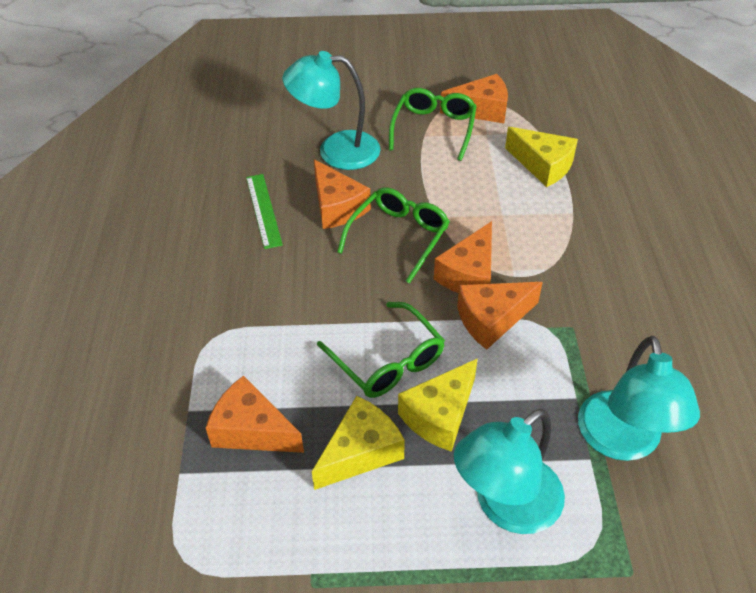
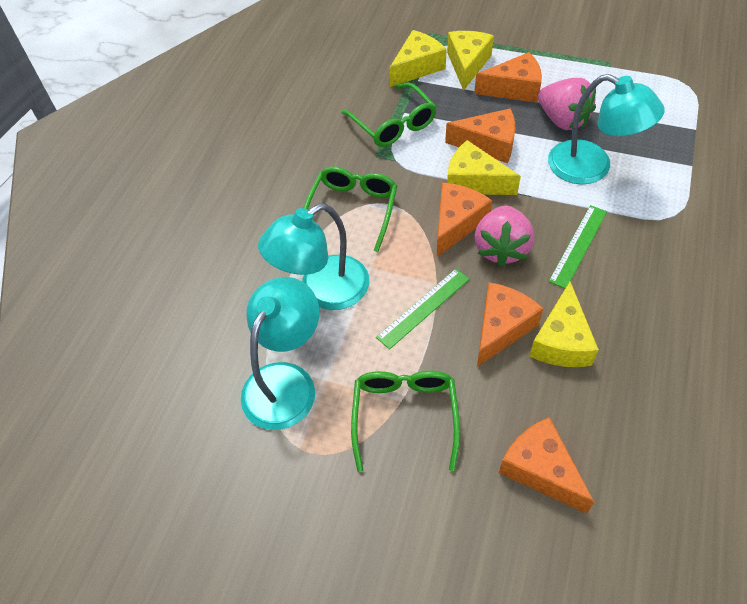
green ruler: [246,174,283,249] = 1 -> [376,269,470,350] [548,205,607,289] = 2
pink strawberry: none = 0 -> [474,205,534,267] [538,78,596,130] = 2
yellow cheese: [312,396,405,490] [398,358,478,452] [505,127,578,187] = 3 -> [390,30,447,87] [447,31,494,91] [447,140,521,195] [529,282,599,367] = 4

